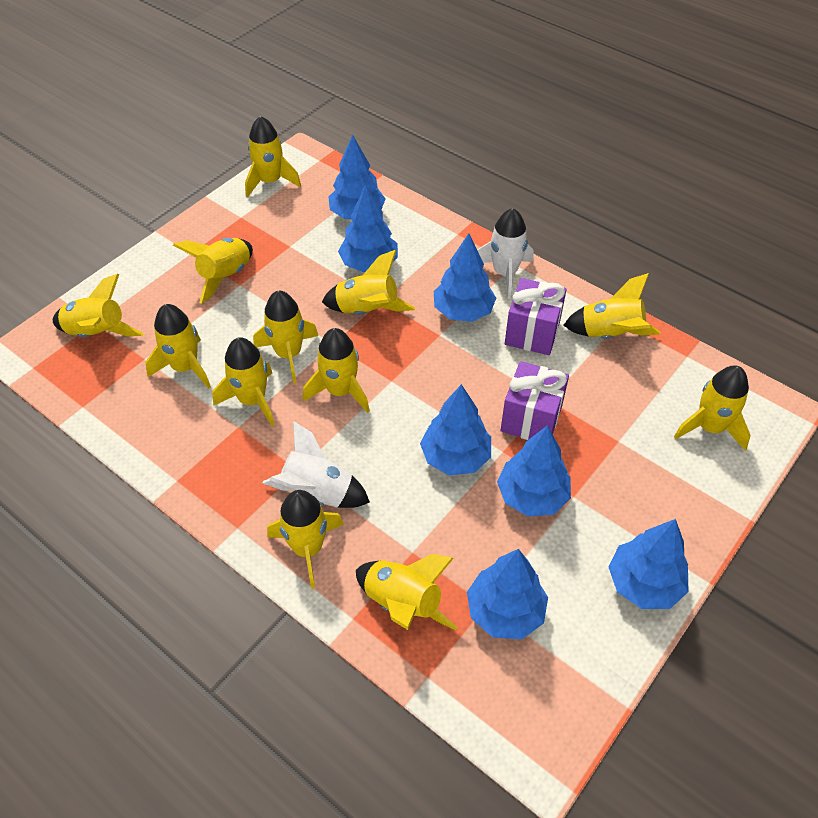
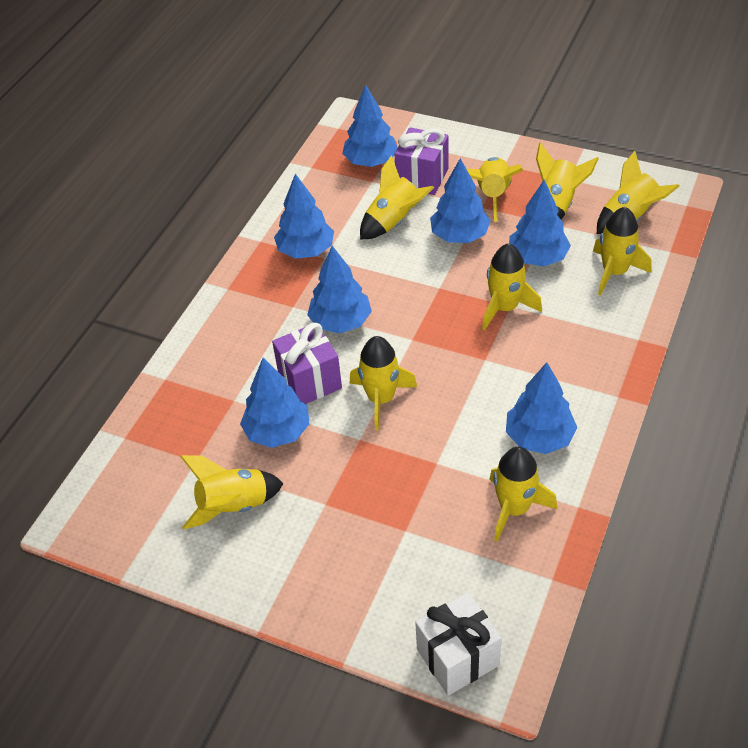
white gift: none = 0 -> [415,592,502,696] = 1
white rocket: [262,421,370,508] [477,208,534,299] = 2 -> none = 0
yellow rocket: [53,274,144,337] [145,304,211,389] [173,238,253,304] [212,337,275,426] [245,116,301,198] [253,290,318,383] [267,490,344,589] [303,328,370,413] [322,250,415,315] [356,554,458,631] [563,273,661,339] [674,365,751,450] = 12 -> [180,455,284,529] [350,336,417,430] [360,155,434,240] [467,157,523,222] [482,243,542,330] [489,447,557,542] [536,142,599,219] [593,207,651,295] [597,151,680,234] = 9

